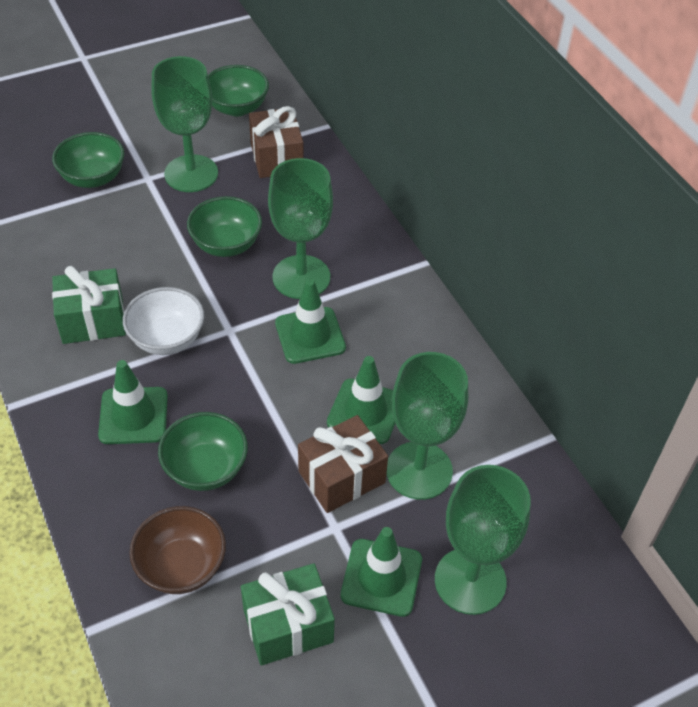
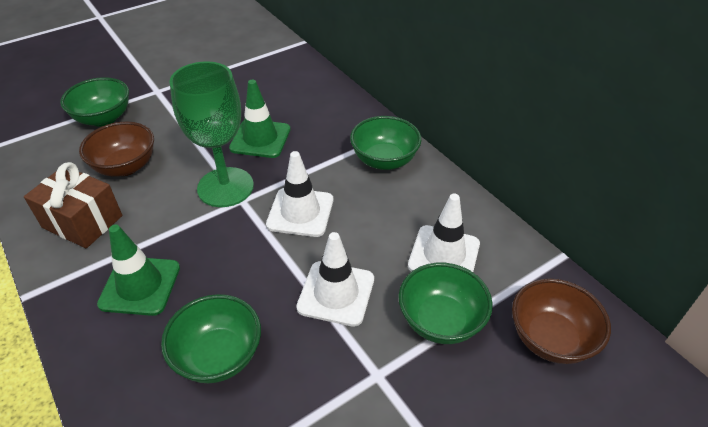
brown bowl: [129,506,226,594] = 1 -> [79,122,154,177] [512,278,611,364] = 2
brown gift: [249,106,304,178] [298,415,388,513] = 2 -> [24,162,122,248] = 1
green gift: [52,266,126,344] [241,563,335,665] = 2 -> none = 0
green goblet: [151,56,218,192] [268,158,333,299] [386,352,468,500] [435,465,531,615] = 4 -> [169,61,254,207] = 1
green traffic cone: [98,360,168,444] [275,279,346,364] [327,356,395,444] [341,527,422,617] = 4 -> [97,225,180,316] [229,80,290,158] = 2
white bowl: [123,287,204,355] = 1 -> none = 0
white traffic cone: none = 0 -> [266,151,333,237] [296,232,374,327] [408,194,480,272] = 3

